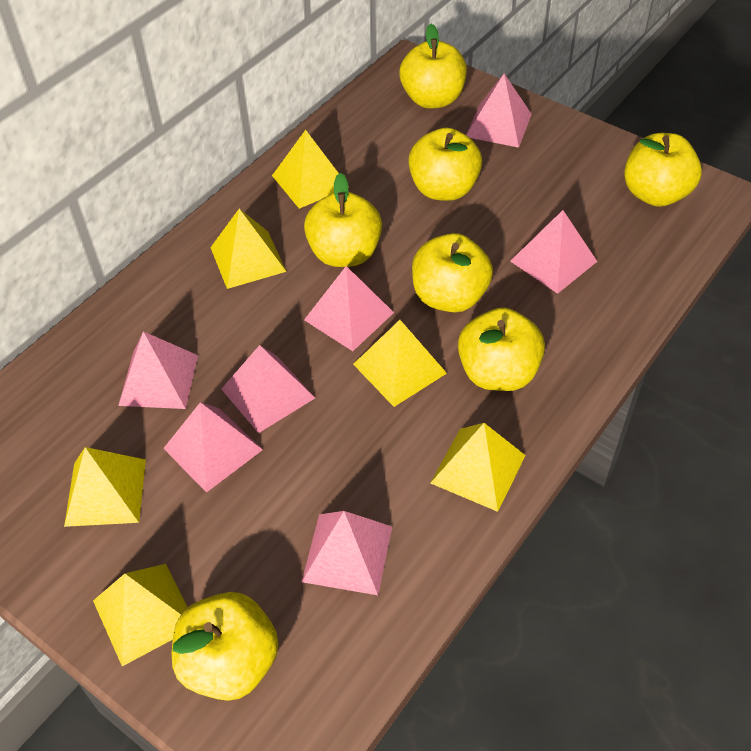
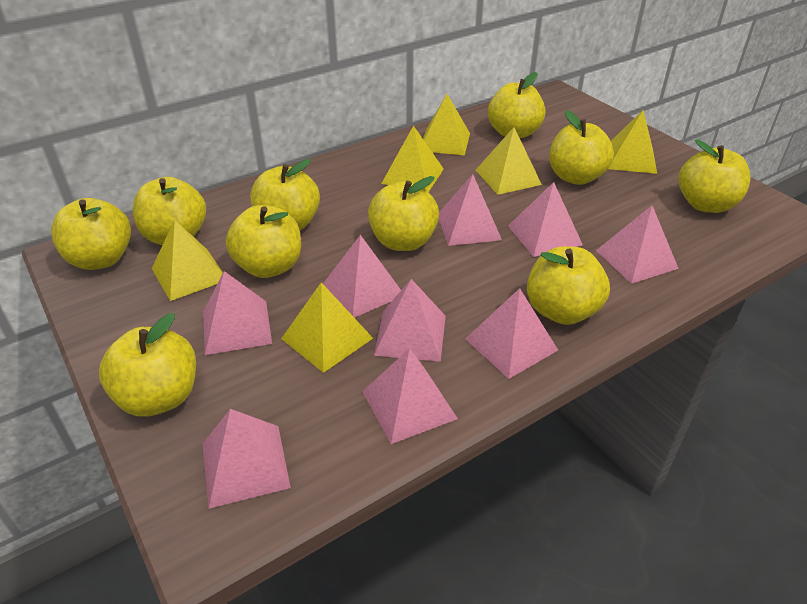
pink pyramid: [118,331,198,409] [163,402,263,493] [221,345,315,433] [302,511,392,595] [304,266,394,351] [466,74,532,148] [510,210,598,294] = 7 -> [203,271,272,355] [203,409,291,508] [323,235,401,318] [362,348,458,444] [374,279,446,362] [439,174,502,246] [465,288,558,379] [508,182,583,257] [596,206,679,284] = 9
yellow apple: [172,592,279,701] [304,173,382,267] [399,24,467,109] [408,128,482,201] [412,233,493,312] [458,308,545,391] [624,133,702,207] = 7 -> [51,198,131,270] [99,313,196,417] [133,177,206,245] [226,205,301,278] [250,159,320,230] [368,176,439,251] [488,72,546,138] [527,246,610,325] [549,110,614,185] [679,139,750,213] = 10

